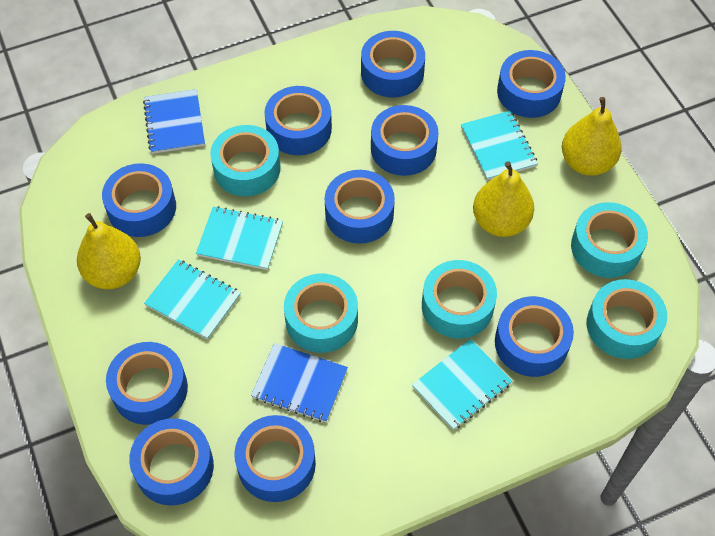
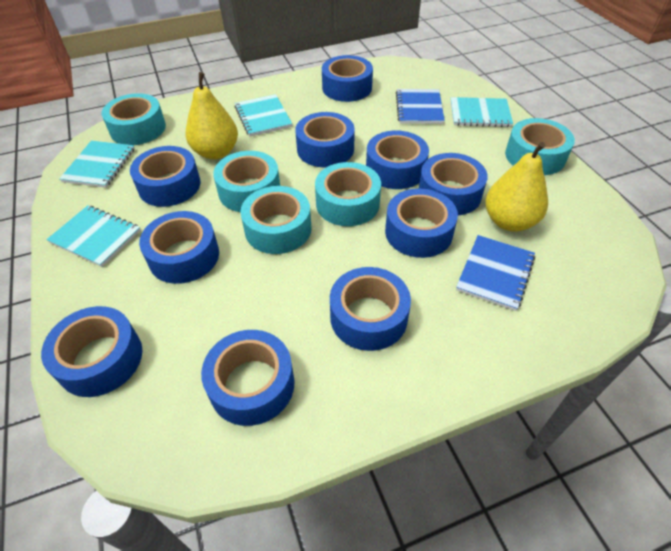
yellow pear: [77,213,141,289] [473,161,534,237] [562,97,622,176] = 3 -> [186,72,238,159] [485,142,548,232] = 2

